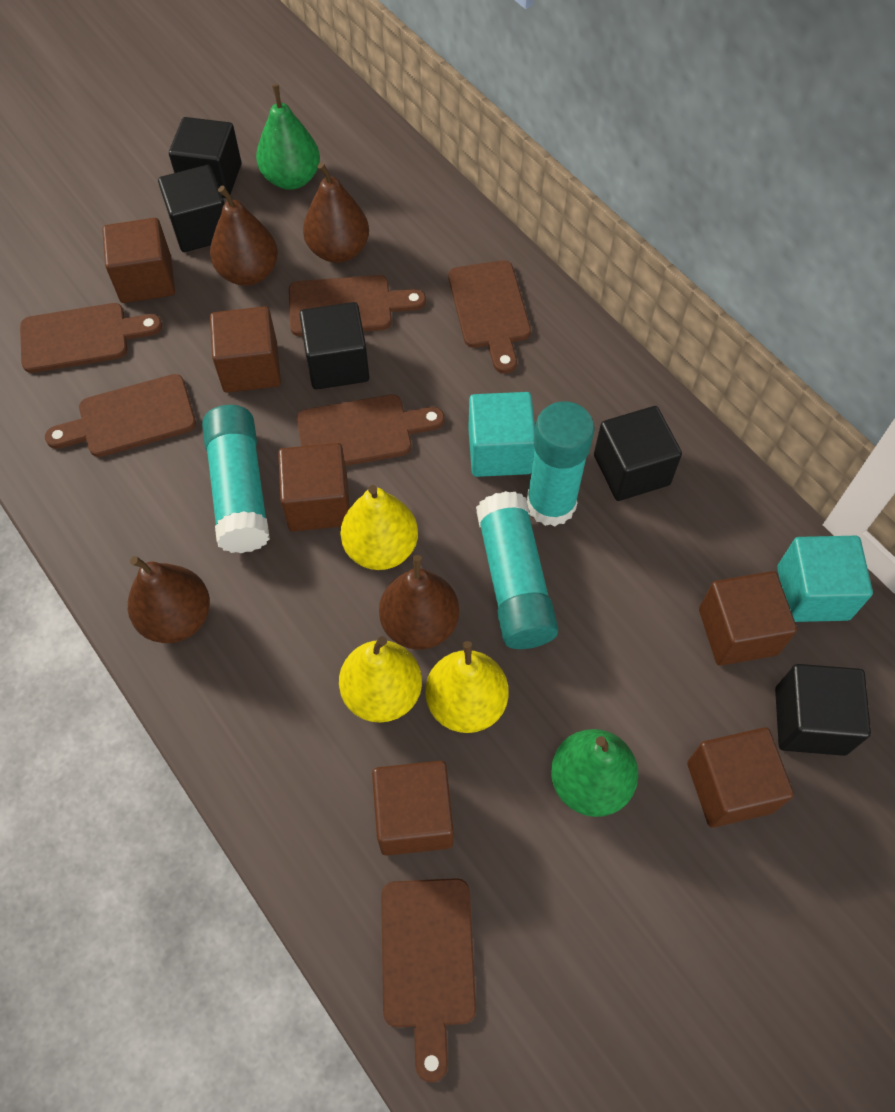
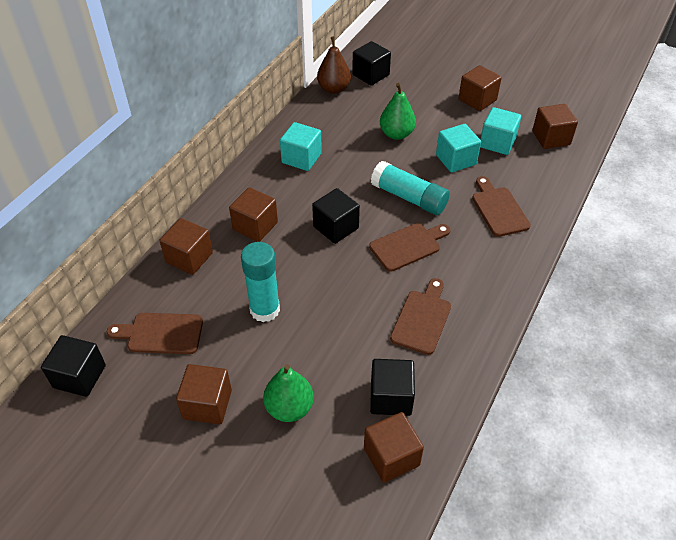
black cube: [158,165,225,252] [169,117,241,198] [299,302,369,389] [594,406,682,501] [775,664,871,756] = 5 -> [41,335,106,397] [312,188,360,244] [352,41,391,86] [370,359,415,416] = 4
brown cutting board: [20,303,162,373] [45,374,196,457] [289,275,426,336] [297,395,444,466] [381,878,476,1083] [449,260,531,373] = 6 -> [107,313,203,354] [369,223,451,272] [390,278,451,355] [472,176,531,237] = 4
brown pear: [128,556,210,643] [210,186,278,286] [303,162,369,263] [379,555,459,650] = 4 -> [317,36,351,94] = 1
turquoise cube: [468,392,535,477] [777,536,873,622] = 2 -> [280,122,322,171] [436,124,481,173] [480,107,521,155] = 3
turquoise glue stick: [202,405,270,553] [476,491,558,649] [527,402,595,526] = 3 -> [241,242,280,322] [371,161,450,215] = 2
yellow pear: [339,636,422,722] [340,485,418,570] [425,641,509,733] = 3 -> none = 0

